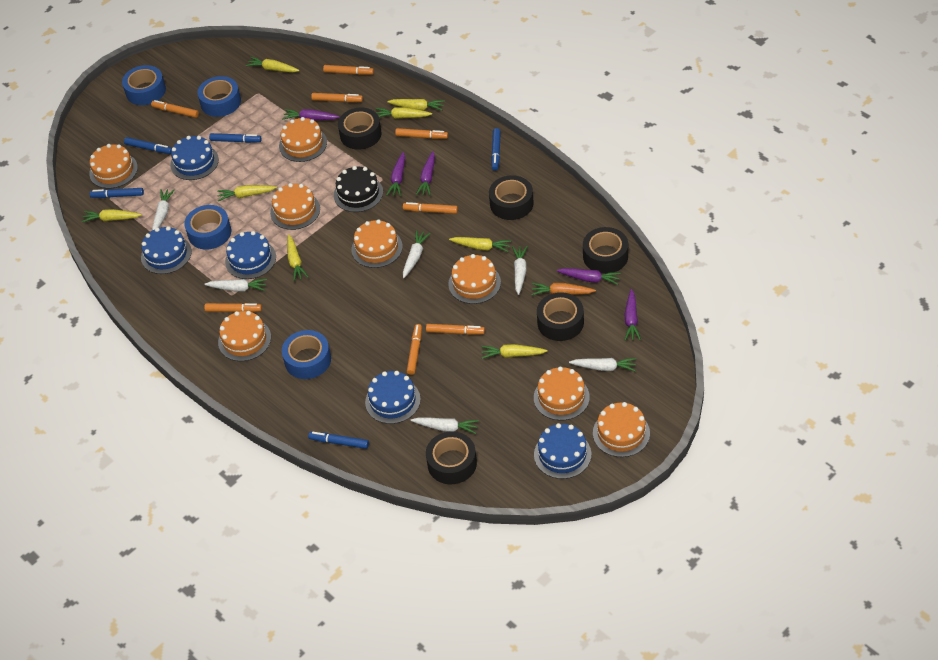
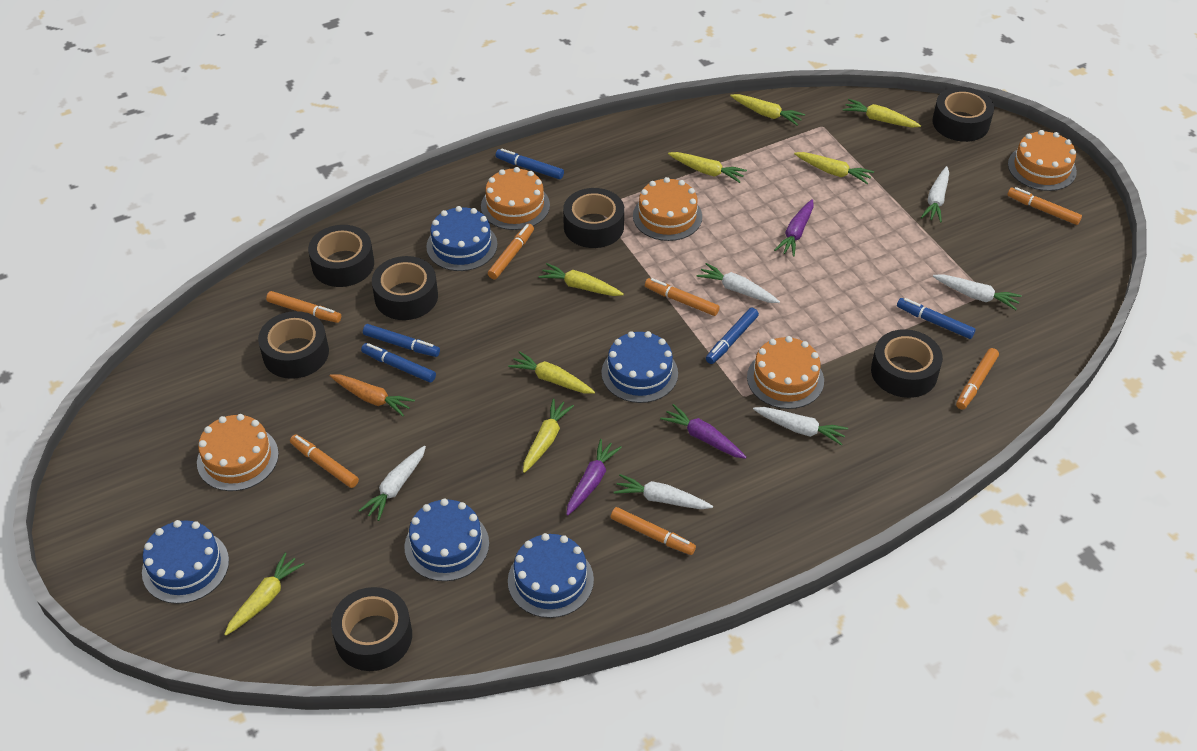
black cake: [334,166,383,212] = 1 -> none = 0
black tape: [338,108,382,150] [426,431,477,484] [489,175,534,220] [537,292,584,341] [583,227,628,274] = 5 -> [258,311,329,379] [308,225,374,287] [331,587,412,671] [372,256,438,320] [563,188,624,248] [871,329,943,398] [932,87,994,142] = 7
blue tape: [122,65,166,105] [184,205,231,250] [197,76,241,117] [282,330,331,379] = 4 -> none = 0
orange cake: [89,144,138,189] [218,311,271,361] [270,183,320,230] [279,117,327,162] [352,219,403,268] [448,254,501,304] [534,367,590,420] [593,402,650,457] = 8 -> [197,414,279,491] [481,167,550,230] [633,177,702,241] [747,336,824,409] [1008,130,1077,191] = 5
orange marker: [151,100,199,118] [204,303,262,312] [311,93,363,102] [323,65,374,75] [395,128,448,139] [403,202,458,214] [407,324,422,375] [426,324,485,335] = 8 -> [266,291,341,323] [290,434,359,488] [488,224,534,279] [611,507,696,555] [645,278,720,316] [956,348,999,410] [1007,187,1082,225] = 7
purple carrot: [282,109,340,120] [387,152,405,196] [416,151,435,196] [557,268,621,285] [624,289,641,341] = 5 -> [566,439,622,516] [660,404,746,459] [774,199,814,257] = 3

